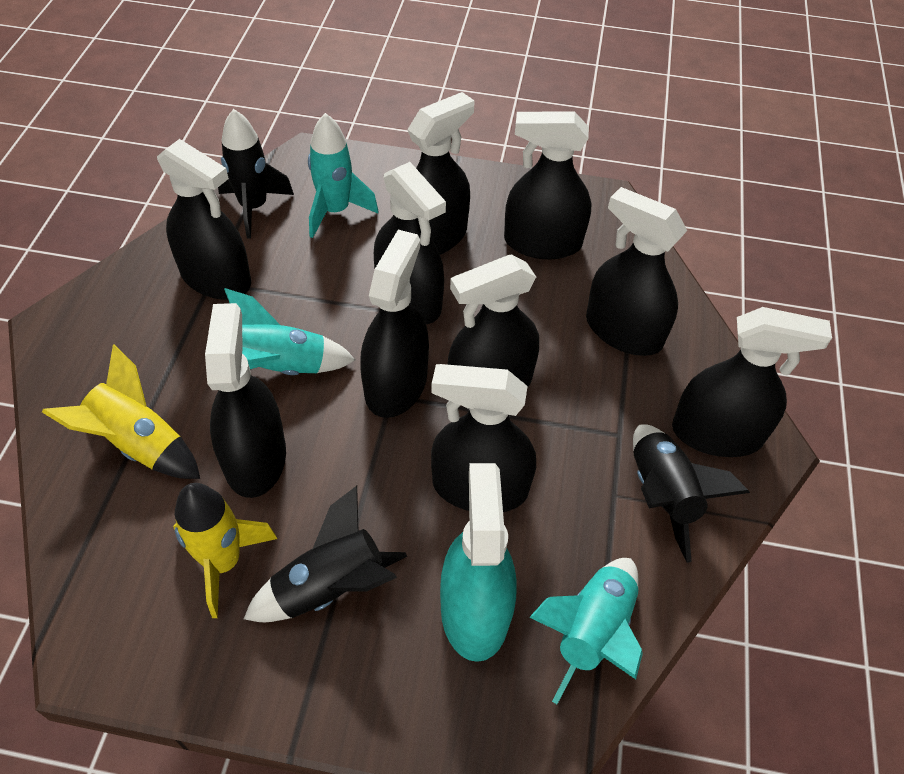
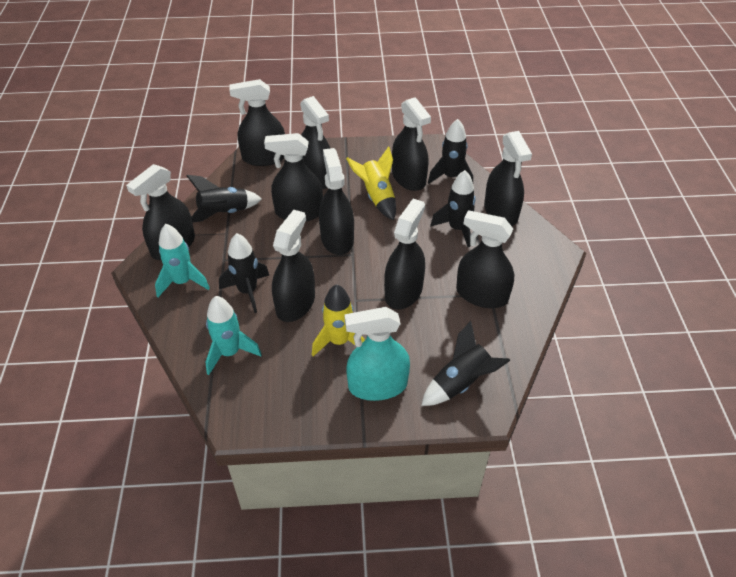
black rocket: [218,109,294,238] [244,486,407,622] [633,424,750,563] = 3 -> [186,175,262,222] [219,233,269,313] [421,321,510,406] [428,119,473,184] [430,170,475,247] = 5
turquoise rocket: [224,288,355,375] [308,113,378,238] [529,558,643,704] = 3 -> [155,224,210,297] [205,296,262,375] = 2

